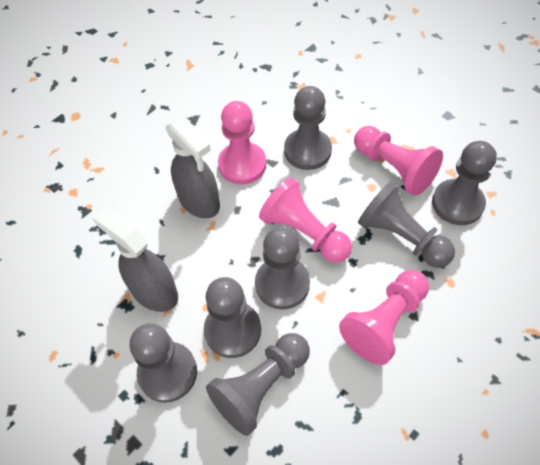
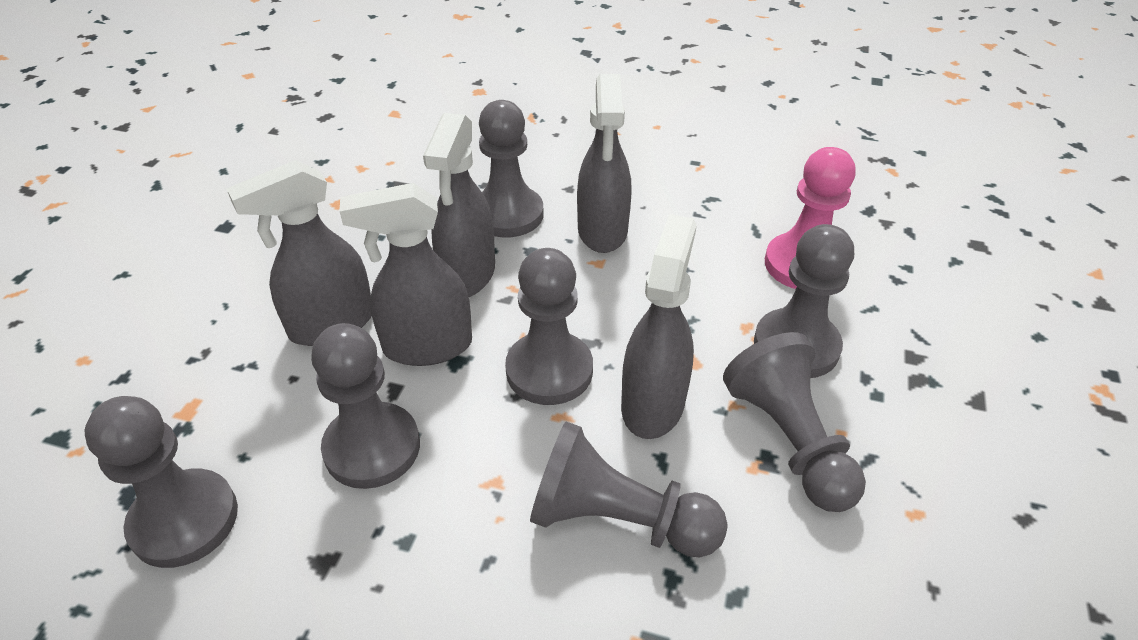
grey spray bottle: [92,207,178,312] [166,117,220,218] = 2 -> [226,160,372,346] [340,183,472,366] [423,113,495,297] [577,74,631,253] [621,214,697,439] = 5
pink pawn: [218,101,266,184] [259,177,352,263] [339,270,429,365] [354,126,443,196] = 4 -> [765,147,856,289] = 1

